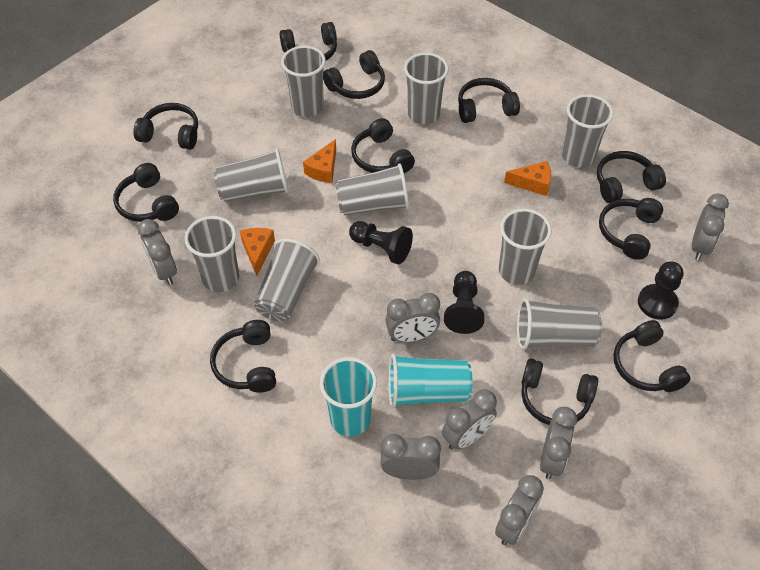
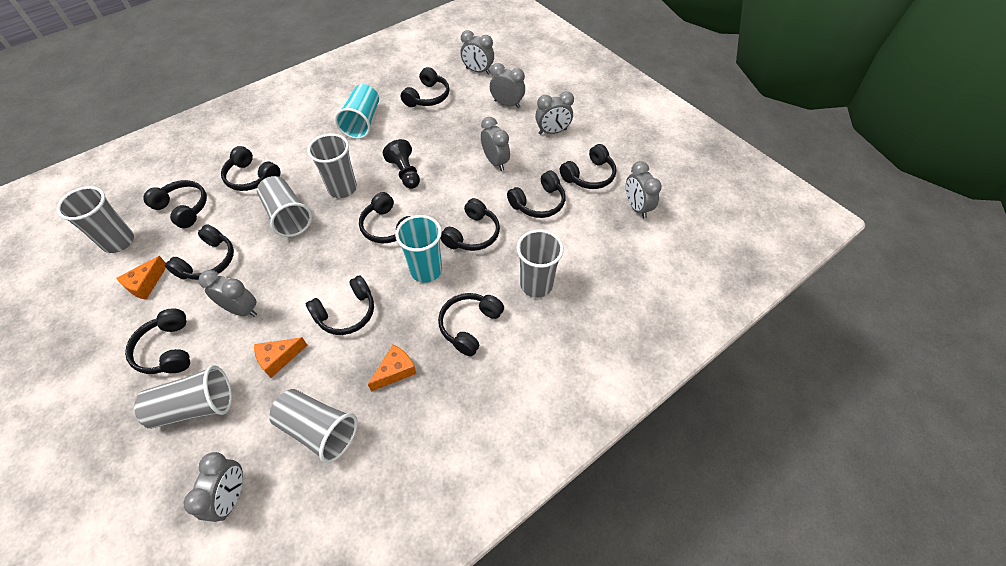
black pawn: [349,221,413,264] [444,271,484,334] [638,261,683,320] = 3 -> [383,139,420,189] = 1
grey cup: [185,216,239,292] [214,148,289,202] [254,239,320,322] [281,46,326,117] [335,163,409,215] [404,53,449,124] [499,209,552,285] [517,298,602,350] [562,94,614,168] = 9 -> [56,186,134,253] [134,365,232,429] [257,176,312,237] [269,389,358,463] [307,133,357,198] [516,229,564,298] = 6

